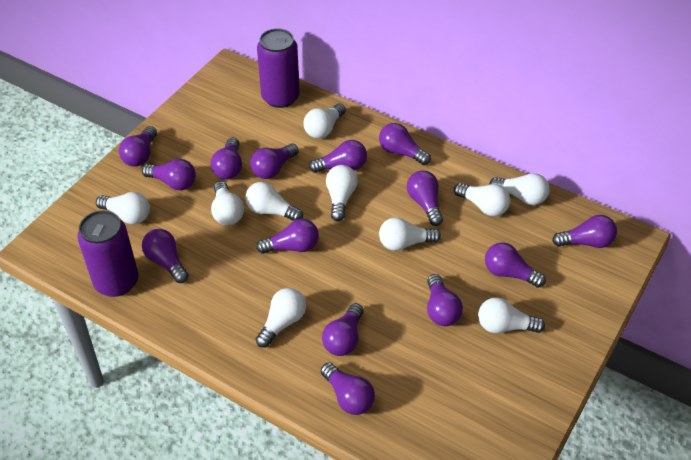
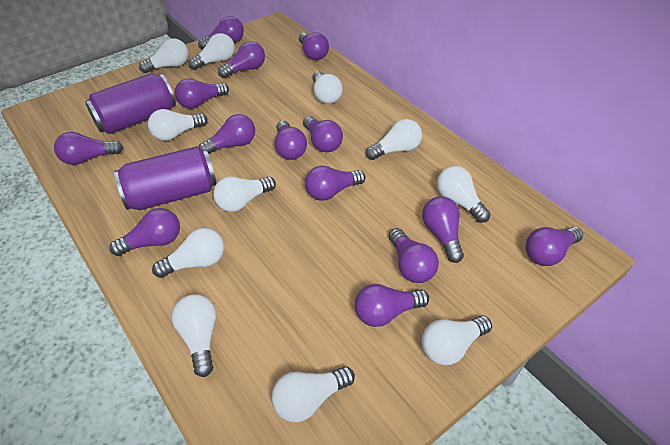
white light bulb: [96,192,150,224] [211,181,244,225] [245,182,303,221] [256,288,306,348] [304,103,346,139] [326,165,358,221] [379,217,441,251] [454,183,510,216] [478,297,545,333] [489,173,550,205] = 10 -> [139,38,188,73] [148,109,208,141] [152,228,224,278] [171,294,216,377] [189,33,235,70] [213,176,276,212] [272,366,355,422] [312,71,343,104] [366,119,422,160] [422,315,492,365] [437,166,490,223] = 11

